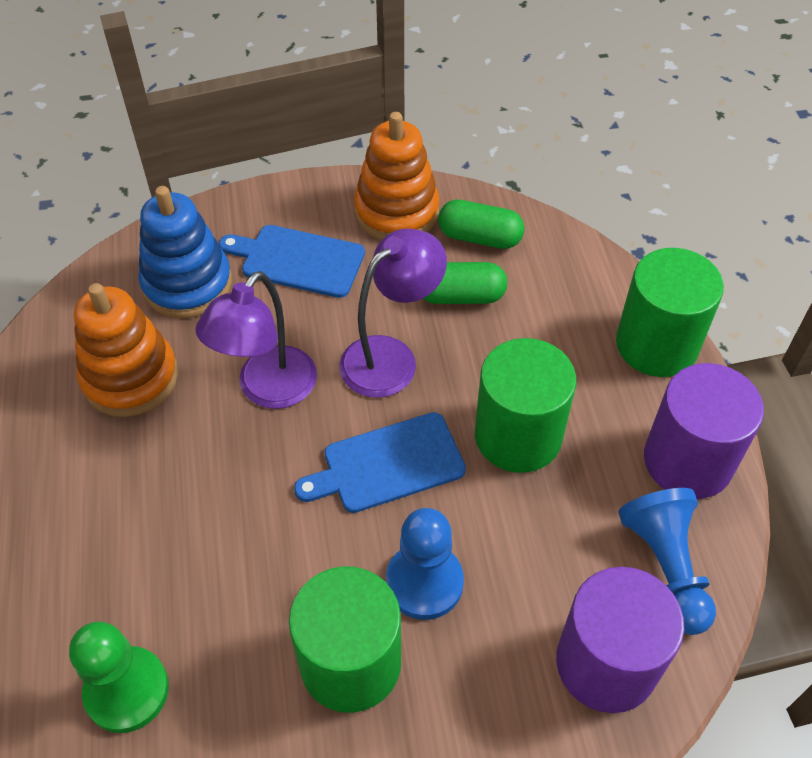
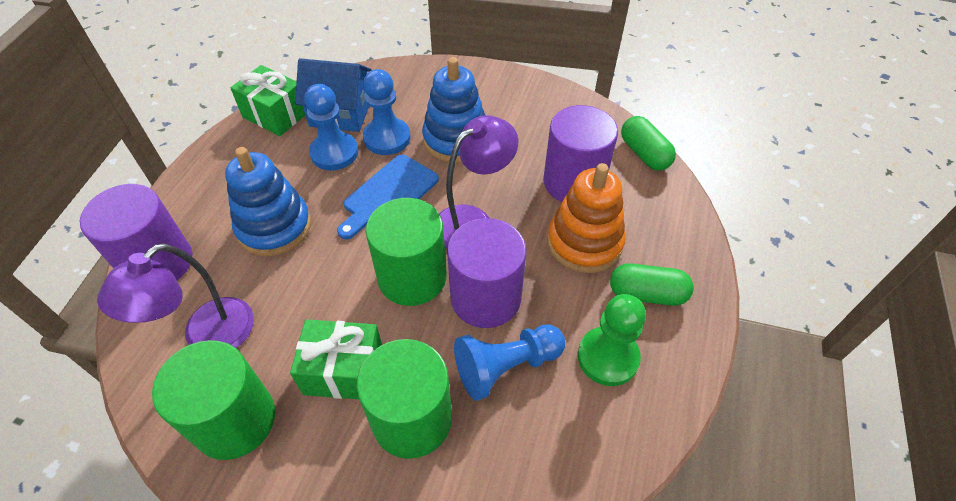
blue cutting board: [219,225,365,298] [294,412,466,513] = 2 -> [337,154,439,239] = 1
blue house: none = 0 -> [295,58,372,132] = 1
blue pawn: [386,508,464,620] [619,488,716,635] = 2 -> [304,84,358,170] [363,69,411,155] [454,325,565,401] = 3
blue stacking toy: [138,186,232,318] = 1 -> [225,147,311,256] [422,57,485,163] = 2
green gift: none = 0 -> [230,65,305,136] [290,319,382,399] = 2
orange stacking toy: [74,283,178,417] [354,112,440,240] = 2 -> [547,163,626,273] = 1
purple cylinder: [556,567,685,713] [644,363,764,499] = 2 -> [80,184,192,280] [447,218,526,328] [543,105,618,202] = 3

